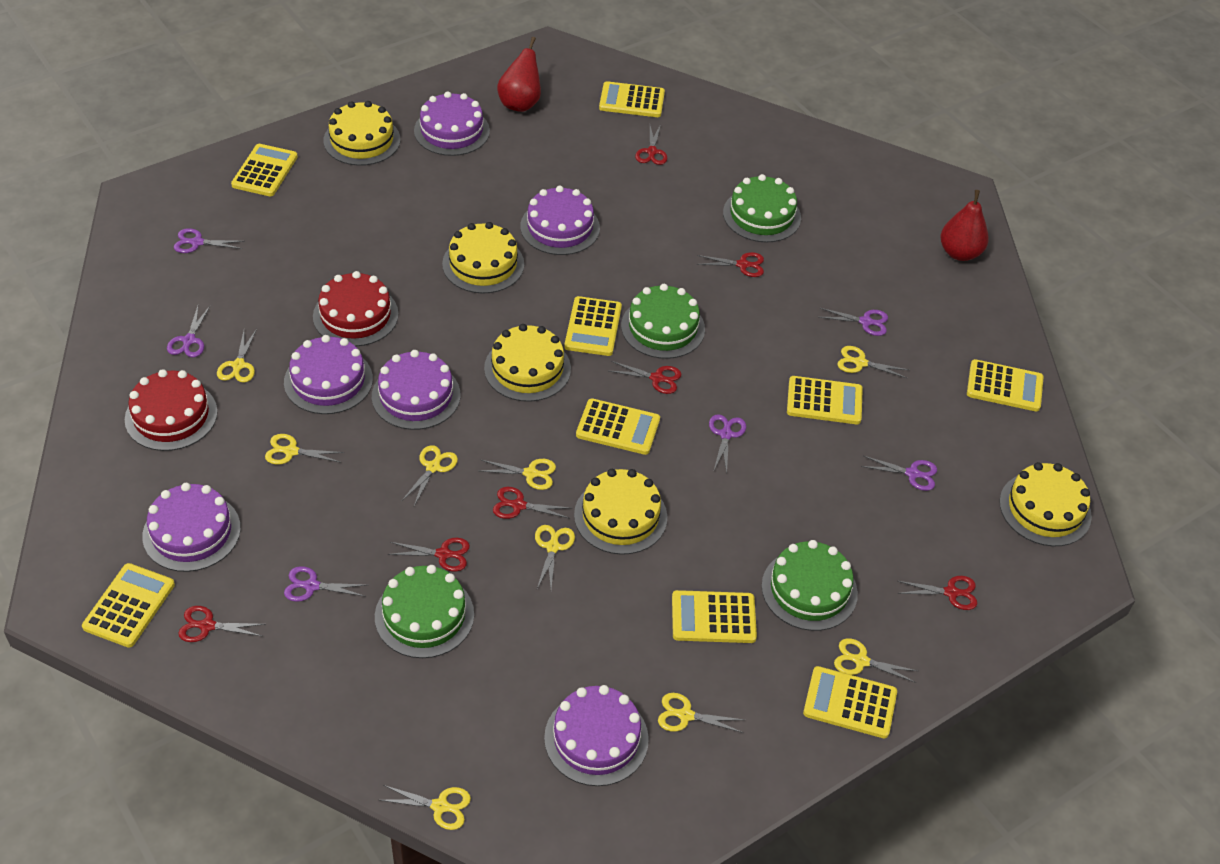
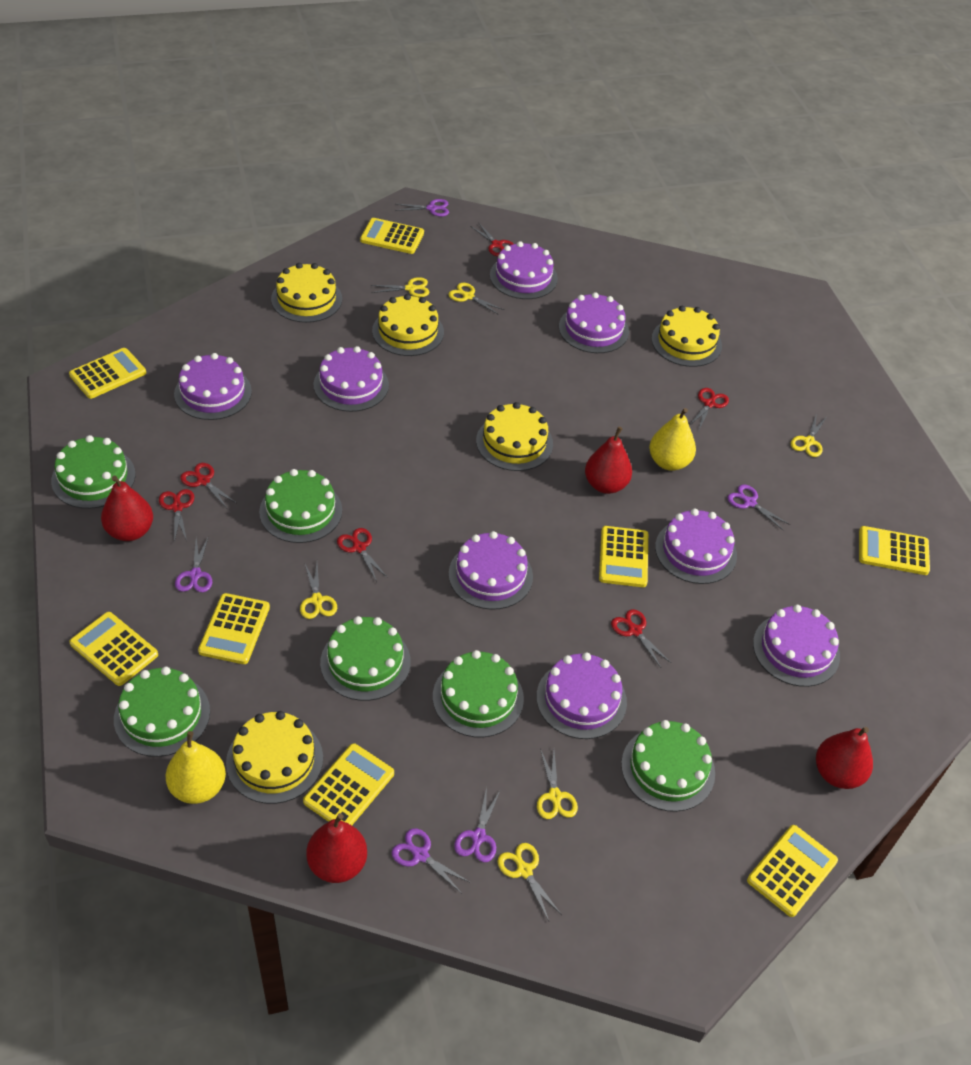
green cake: [375,565,474,658] [621,284,705,359] [723,174,801,243] [762,540,858,631] = 4 -> [51,435,135,509] [114,667,210,757] [259,469,342,543] [320,616,411,701] [433,650,524,737] [621,720,715,812] = 6
purple cake: [142,483,241,572] [284,335,373,414] [372,350,460,430] [414,91,490,156] [520,186,600,255] [544,685,649,786] = 6 -> [174,353,252,420] [314,346,389,412] [449,531,533,610] [490,241,558,299] [536,652,627,739] [559,292,629,353] [655,508,737,584] [753,605,840,687] = 8
purple scissors: [167,305,211,357] [174,228,245,253] [284,566,366,602] [709,414,746,473] [818,308,888,336] [861,456,937,491] = 6 -> [175,536,212,592] [392,828,471,893] [395,199,449,217] [454,787,500,862] [727,484,790,530] = 5
red cake: [125,369,218,451] [313,271,399,347] = 2 -> none = 0
red pear: [497,37,541,112] [941,190,989,261] = 2 -> [101,476,153,541] [306,813,367,883] [585,427,632,494] [816,727,873,789] = 4
red scissors: [178,606,266,642] [388,538,470,572] [493,487,570,519] [609,361,682,394] [635,124,667,165] [697,252,764,277] [897,576,977,610] = 7 -> [159,489,194,542] [180,463,236,508] [337,528,388,582] [470,222,514,256] [611,609,671,668] [690,388,729,429] = 6
yellow calculator: [82,563,175,648] [231,144,298,196] [564,296,622,356] [576,398,660,455] [599,81,665,117] [672,590,757,643] [787,376,863,424] [803,666,897,738] [967,359,1044,412] = 9 -> [69,348,146,399] [69,612,158,686] [198,593,270,664] [303,743,394,825] [360,218,424,254] [599,526,648,587] [747,825,838,917] [859,526,930,575] = 8
yellow pear: none = 0 -> [166,731,226,804] [649,408,696,471] = 2
yellow scissors: [217,329,257,382] [265,434,344,465] [380,785,471,830] [402,445,458,506] [480,459,556,490] [535,525,575,589] [658,693,744,733] [834,638,917,683] [837,346,909,379] = 9 -> [300,564,337,619] [371,277,430,297] [448,283,504,314] [498,843,562,921] [537,749,578,819] [791,413,827,457] = 6

